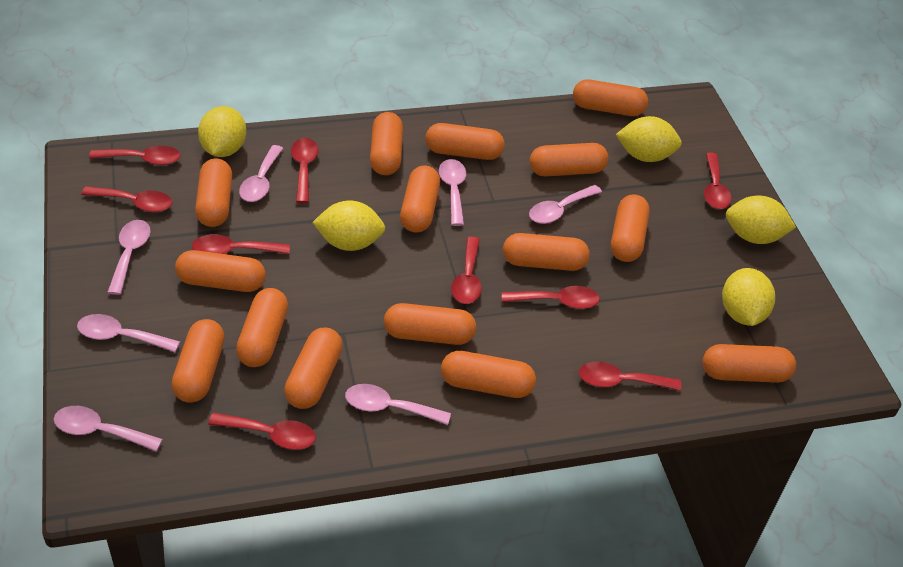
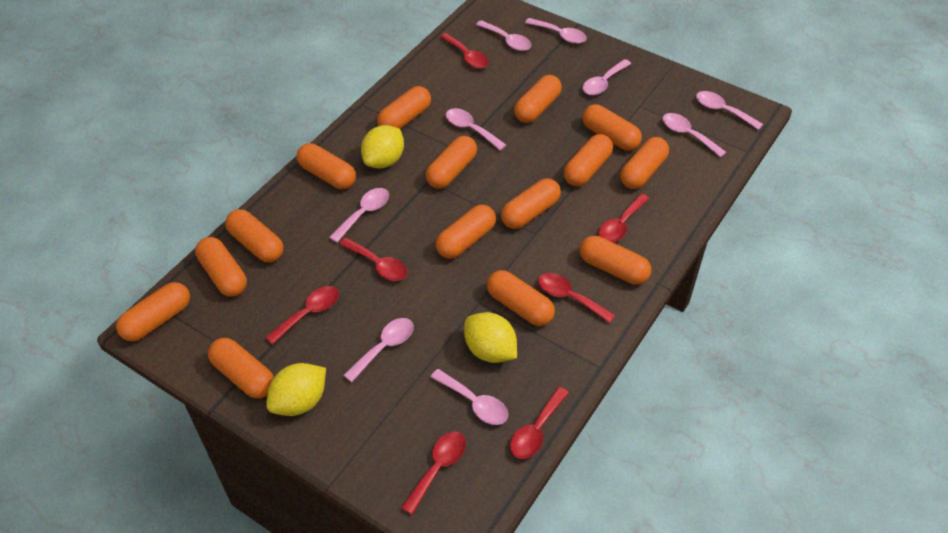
pink spoon: [54,406,163,451] [77,314,180,352] [107,220,151,295] [239,145,283,202] [345,384,451,425] [439,159,466,226] [529,185,602,224] = 7 -> [329,188,389,243] [343,318,414,382] [431,369,508,425] [446,108,506,151] [476,20,532,51] [525,18,587,44] [583,59,631,95] [662,113,726,158] [696,91,763,130] = 9
red spoon: [81,186,172,212] [89,146,181,165] [192,234,290,254] [208,413,316,450] [291,138,319,203] [451,237,482,304] [502,286,600,309] [579,362,681,391] [704,152,731,209] = 9 -> [265,286,339,345] [339,238,407,281] [401,431,466,515] [440,33,489,69] [510,387,569,459] [538,273,615,323] [598,194,649,242] = 7
yellow lemon: [198,106,246,157] [312,200,385,251] [616,116,682,162] [722,268,775,326] [726,196,796,244] = 5 -> [266,363,326,416] [361,125,404,168] [464,312,517,363] = 3

